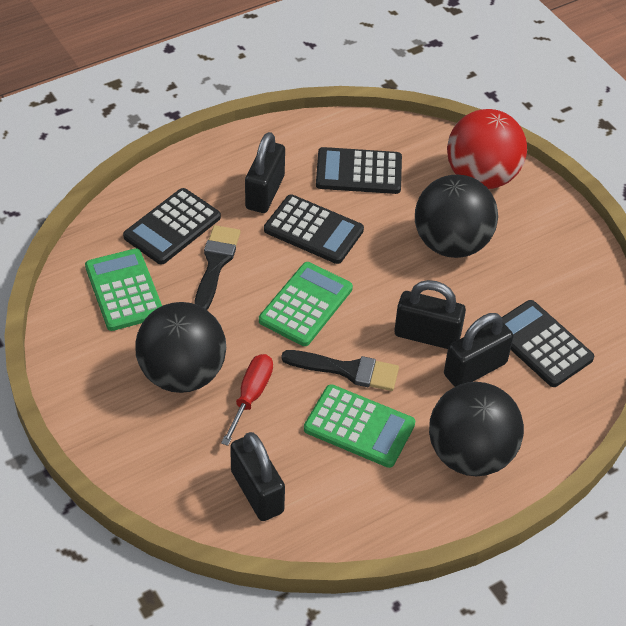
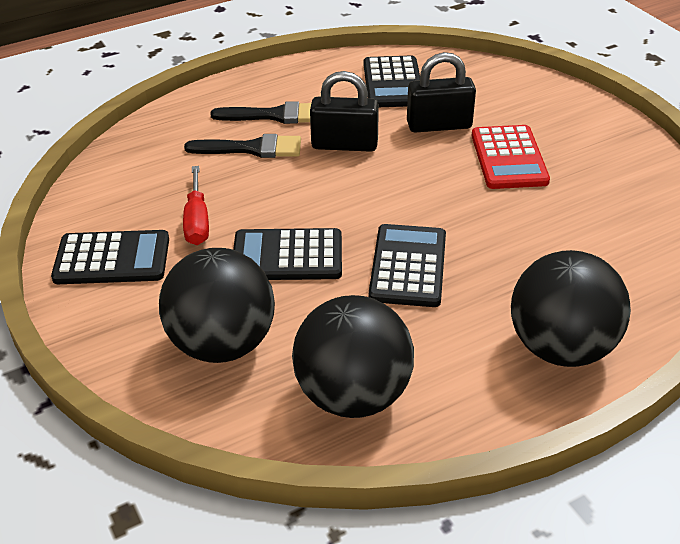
black padlock: [230,432,285,521] [245,132,285,213] [394,280,466,349] [444,313,514,387] = 4 -> [310,71,379,152] [407,52,476,133] = 2
green calculator: [85,248,162,331] [259,262,353,346] [304,384,415,468] = 3 -> none = 0
red ball: [447,109,527,189] = 1 -> none = 0
red calculator: none = 0 -> [472,125,550,189] = 1

